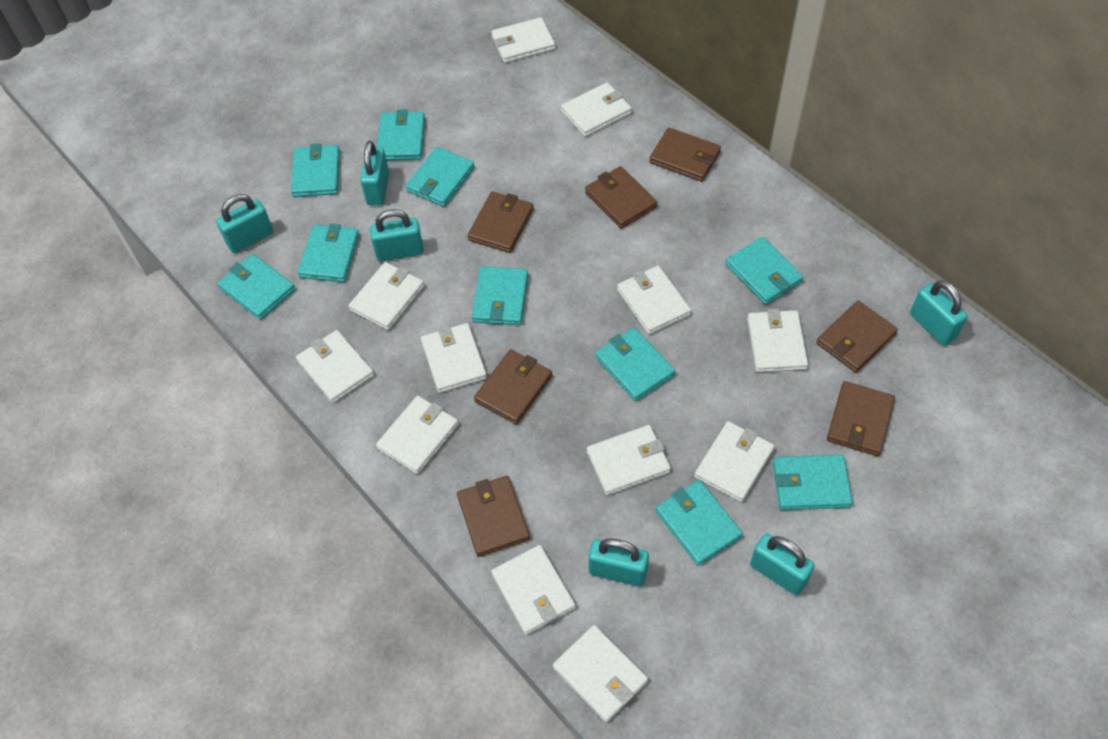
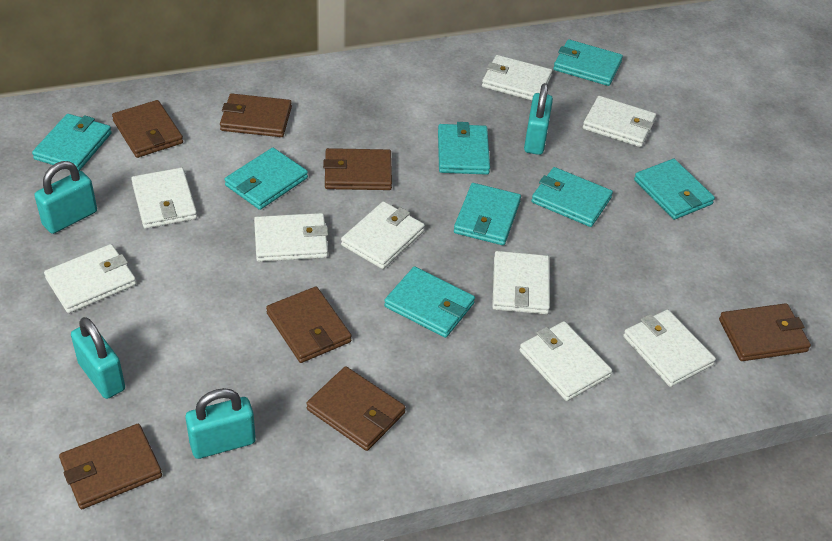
turquoise padlock: [216,194,273,253] [360,141,389,205] [370,209,424,262] [589,539,649,587] [750,534,815,595] [910,280,968,346] = 6 -> [34,161,97,234] [71,317,125,399] [185,388,256,459] [524,83,553,155] = 4
turquoise wallet: [217,254,295,320] [291,143,340,197] [298,224,359,282] [377,110,425,160] [406,147,475,207] [472,266,528,325] [595,327,675,401] [656,480,743,566] [725,237,803,305] [773,454,853,510] = 10 -> [32,114,112,171] [224,148,308,210] [384,267,475,338] [438,122,490,175] [454,183,521,245] [531,167,613,227] [553,39,623,86] [634,159,715,220] = 8
white wallet: [296,330,374,403] [349,262,425,330] [376,396,459,474] [421,323,487,393] [491,17,555,63] [491,545,575,635] [553,625,648,722] [561,83,632,137] [587,425,671,495] [617,266,691,335] [694,421,775,502] [747,309,808,373] = 12 -> [44,244,136,313] [131,168,197,229] [254,213,328,262] [341,201,425,269] [482,55,552,100] [492,251,550,314] [520,321,612,401] [583,96,656,147] [623,309,716,387] = 9

